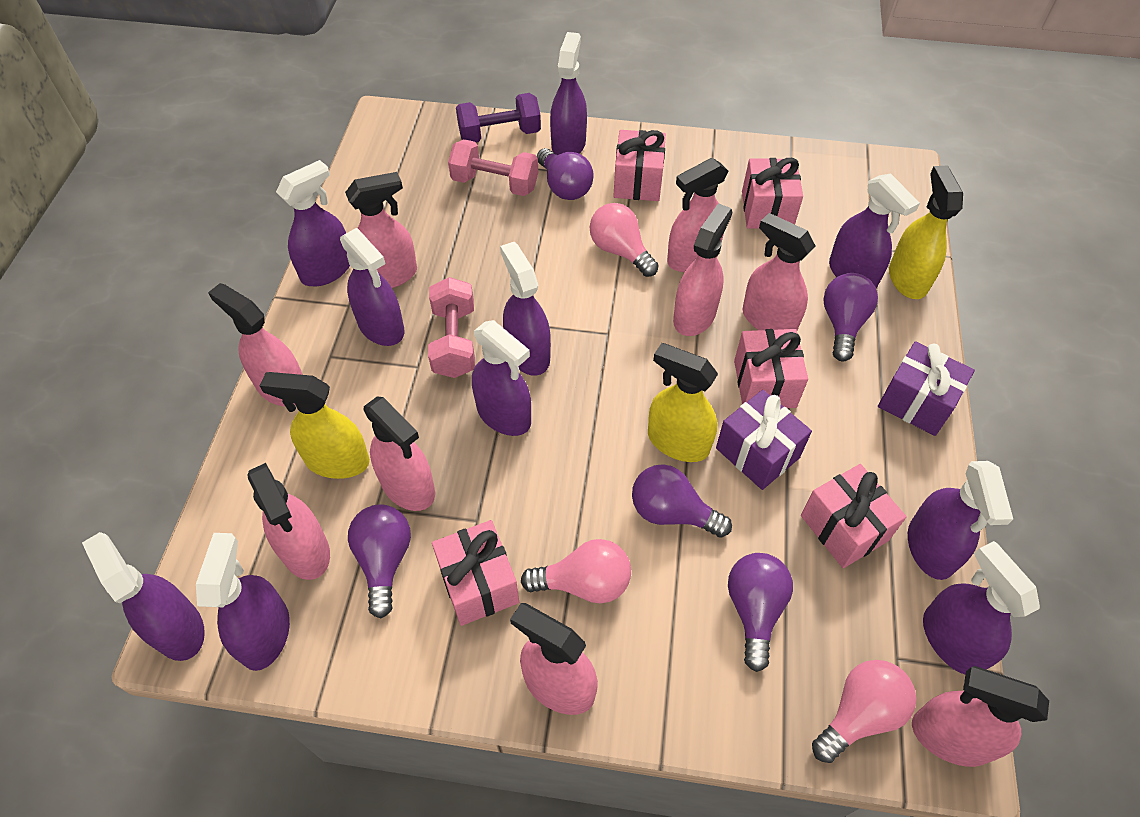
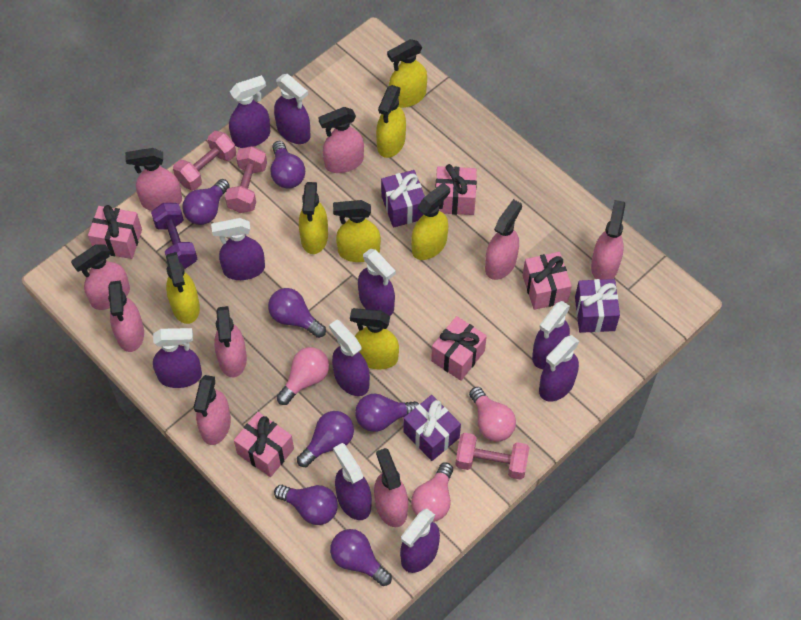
pink dumbbell: [428,277,475,378] [448,139,538,196] = 2 -> [173,131,236,190] [225,146,267,213] [455,433,529,480] = 3
purple gift: [716,390,812,490] [878,341,975,436] = 2 -> [381,170,425,228] [403,395,461,461] [575,279,620,333] = 3
purple light bulb: [348,505,411,618] [537,148,594,200] [632,464,732,538] [728,553,793,672] [823,273,878,361] = 5 -> [183,179,230,225] [268,288,326,338] [271,141,305,189] [274,485,338,525] [297,411,354,467] [330,529,392,586] [355,394,419,432] = 7
yellow spray bottle: [260,372,370,479] [648,343,718,462] [889,166,963,299] = 3 -> [166,252,200,324] [299,182,328,254] [333,200,381,262] [350,308,399,369] [376,85,406,158] [387,39,427,108] [411,183,450,260] = 7

